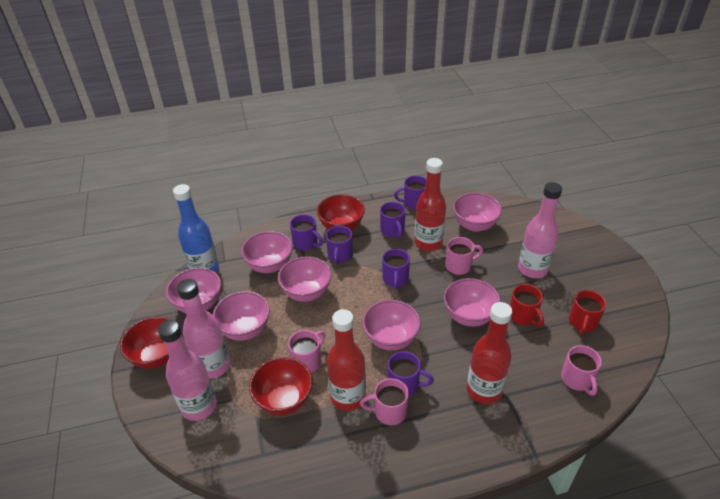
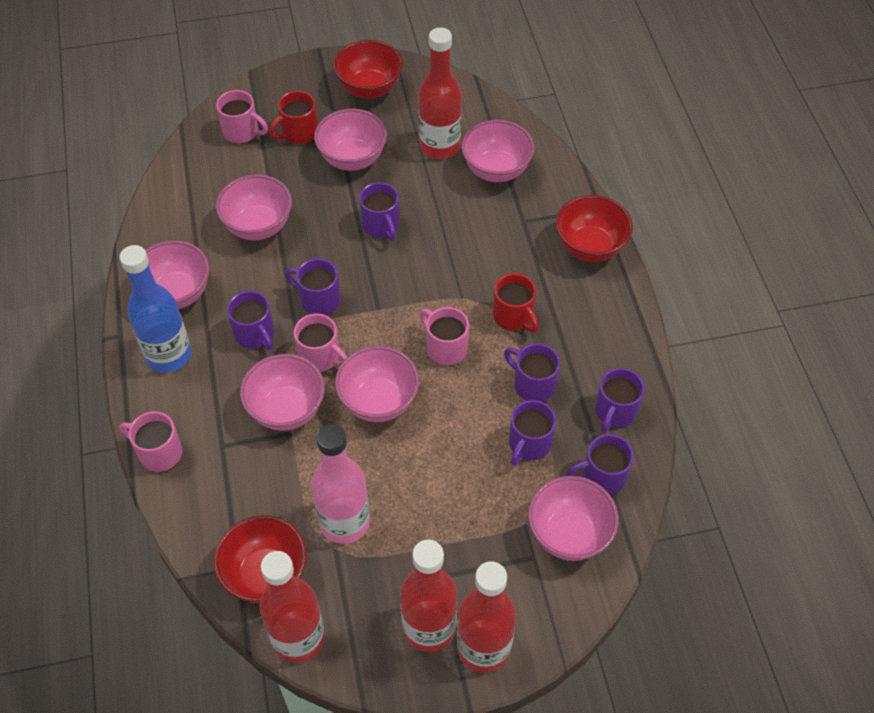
pink bottle: [158,320,217,421] [177,279,230,379] [518,182,562,278] = 3 -> [312,424,370,544] = 1
purple mug: [290,214,323,250] [326,226,353,264] [380,202,406,238] [382,249,410,290] [388,351,434,396] [394,176,426,209] = 6 -> [227,291,274,350] [285,258,340,315] [359,182,400,240] [504,343,560,402] [509,400,556,466] [567,434,634,495] [595,368,645,433] = 7
red bottle: [327,309,366,411] [414,158,446,251] [467,302,512,404] = 3 -> [259,551,325,663] [400,539,457,652] [419,27,462,159] [457,561,516,673] = 4

